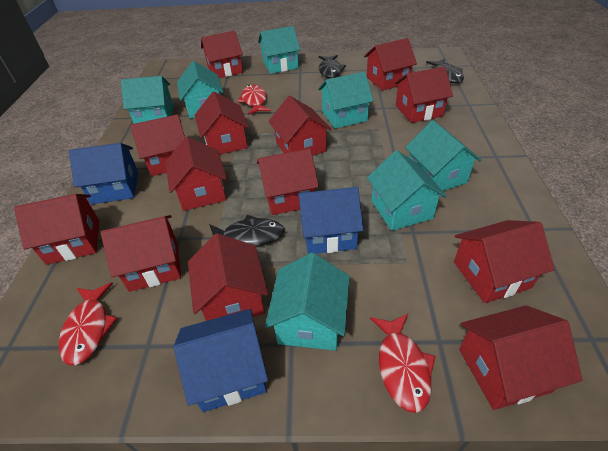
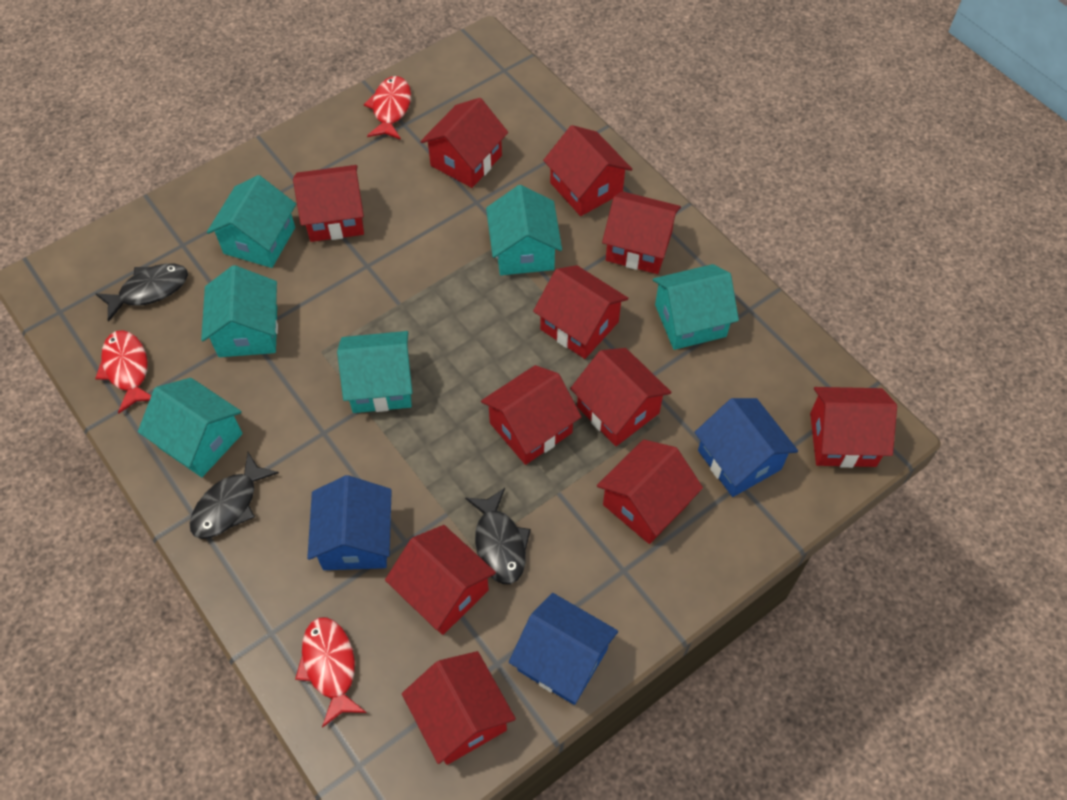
red house: [14,194,99,265] [100,215,181,292] [130,114,185,176] [165,137,227,211] [188,233,268,321] [195,92,249,154] [201,31,243,78] [257,149,319,215] [269,96,332,156] [364,38,417,91] [394,66,453,123] [454,220,555,303] [459,306,582,410] = 13 -> [293,165,364,242] [385,525,496,635] [402,651,516,765] [421,98,508,188] [481,365,581,465] [533,265,628,359] [543,125,633,216] [570,348,672,446] [597,439,703,544] [602,191,681,274] [810,387,897,468] = 11
turquoise house: [121,76,174,124] [177,61,223,119] [258,26,300,74] [265,253,350,351] [318,72,374,129] [367,150,447,231] [405,120,481,191] = 7 -> [138,378,242,477] [201,265,278,357] [207,175,296,268] [337,331,413,413] [486,185,562,275] [653,264,739,350] = 6

